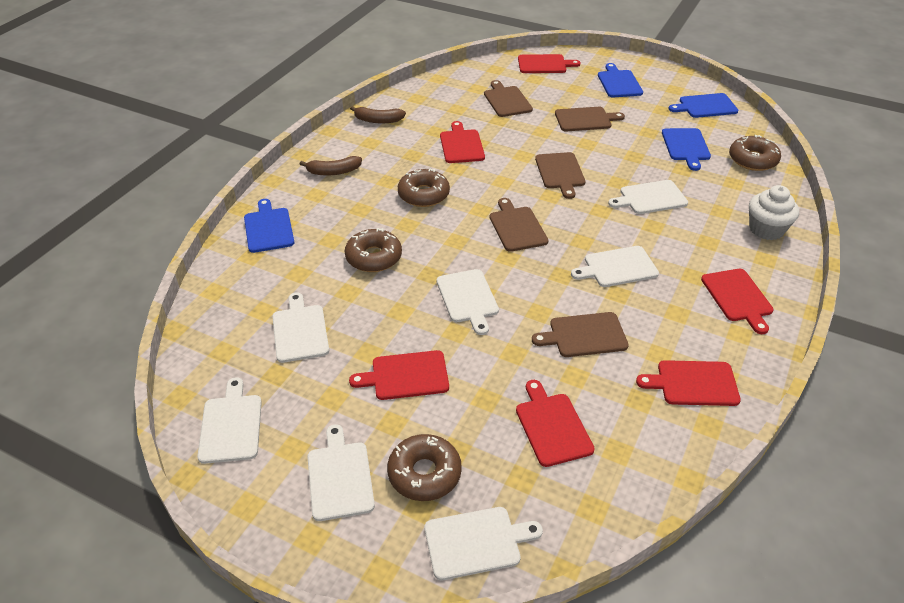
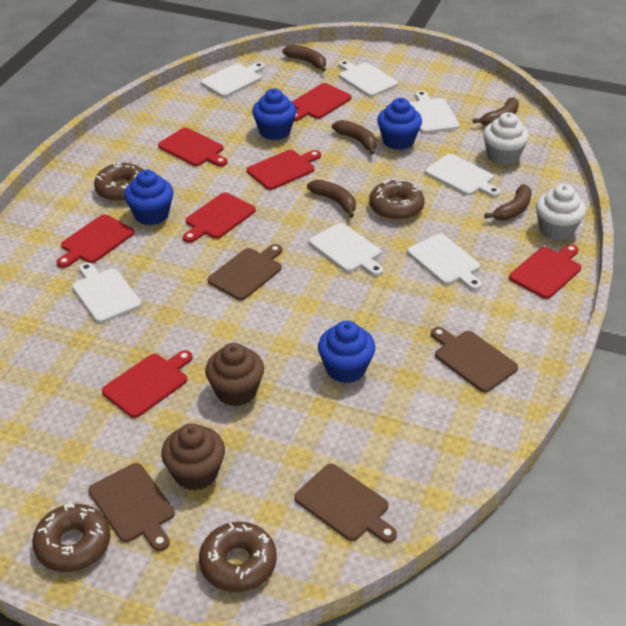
blue cupcake: none = 0 -> [124,170,173,225] [252,89,296,140] [318,321,375,383] [377,98,422,150] = 4
blue cutting board: [244,199,294,253] [598,63,643,97] [662,128,711,171] [668,93,738,118] = 4 -> none = 0
brown banana: [300,156,362,175] [350,106,406,123] = 2 -> [282,45,326,72] [307,180,356,218] [332,120,377,155] [473,97,519,126] [485,184,532,221] = 5
brown cupcake: none = 0 -> [161,423,225,491] [205,343,264,406] = 2
brown cutting board: [484,80,533,117] [490,198,548,252] [532,312,629,357] [535,152,585,199] [555,107,625,131] = 5 -> [88,463,175,551] [207,244,282,300] [294,464,397,543] [431,327,518,393] = 4
red cutting board: [349,350,449,400] [440,121,485,163] [516,380,595,467] [518,54,581,73] [636,360,741,406] [701,269,774,334] = 6 -> [57,214,135,268] [102,350,193,418] [158,128,228,166] [183,192,256,243] [247,150,321,190] [292,83,352,121] [509,244,581,299] = 7
white cupcake: [749,185,799,240] = 1 -> [483,112,529,165] [536,184,586,240] = 2

